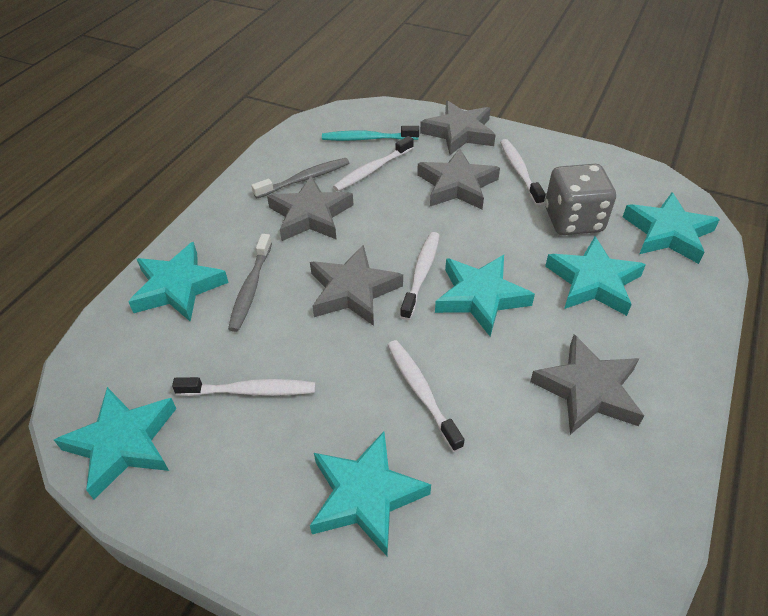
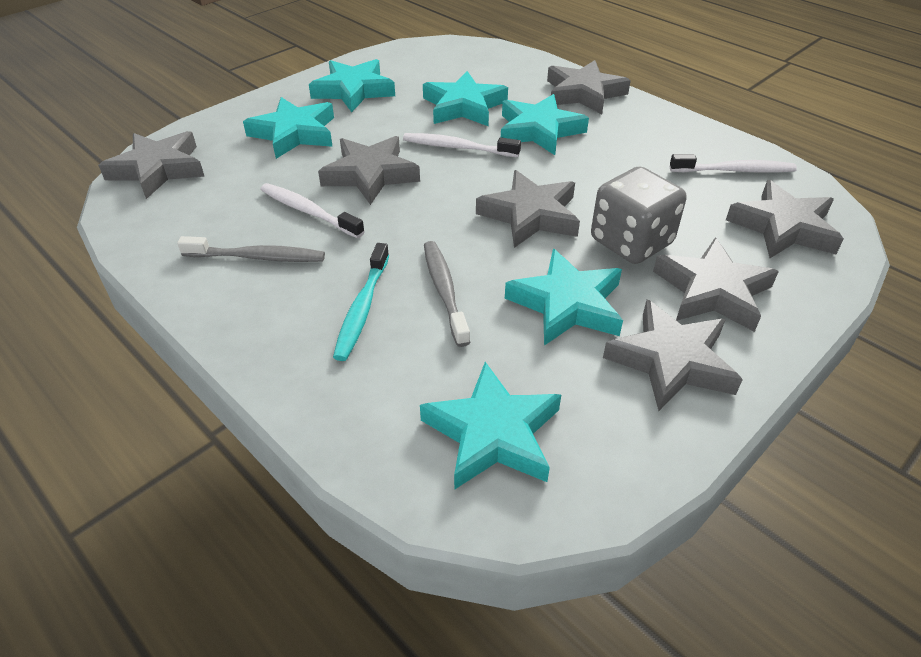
grey star: [267,176,353,241] [310,245,403,326] [417,148,500,209] [420,100,496,155] [530,334,644,435] = 5 -> [98,131,205,199] [318,136,420,205] [476,170,580,248] [547,60,631,114] [603,300,743,411] [653,237,779,332] [726,180,844,258] = 7
white toothbrush: [172,377,316,396] [333,136,414,191] [388,340,464,452] [400,232,440,320] [500,139,546,206] = 5 -> [260,183,365,238] [403,133,521,157] [670,154,797,173] = 3

